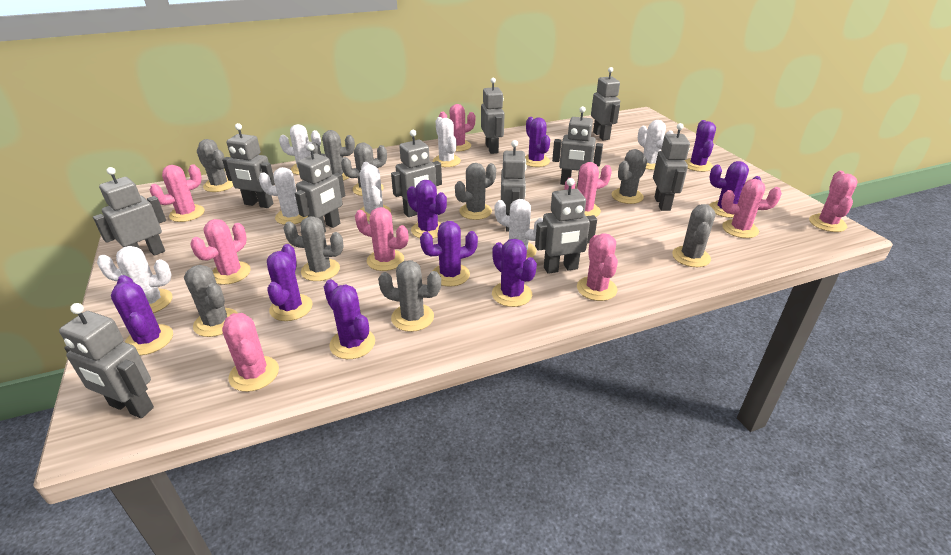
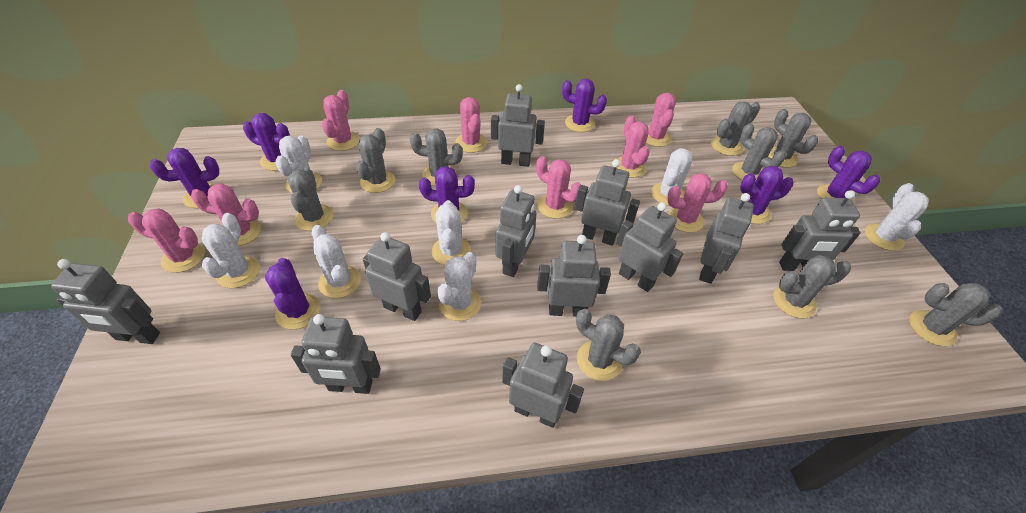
pink cactus: [150,164,205,222] [191,219,251,285] [222,313,279,392] [355,207,408,271] [439,104,476,152] [565,162,612,217] [577,233,618,301] [721,179,782,238] [809,171,858,232] = 9 -> [128,208,205,273] [191,183,261,246] [322,90,360,151] [455,97,487,153] [536,156,581,219] [613,115,650,178] [646,93,676,147] [667,173,728,233] = 8
purple cactus: [111,275,173,355] [267,244,313,321] [324,280,375,359] [407,180,447,239] [420,221,478,287] [492,239,537,307] [525,117,550,167] [685,120,716,172] [709,161,761,218] = 9 -> [150,148,219,208] [243,113,290,171] [265,258,321,330] [419,166,475,223] [562,79,607,132] [740,166,793,224] [817,146,880,202] = 7

